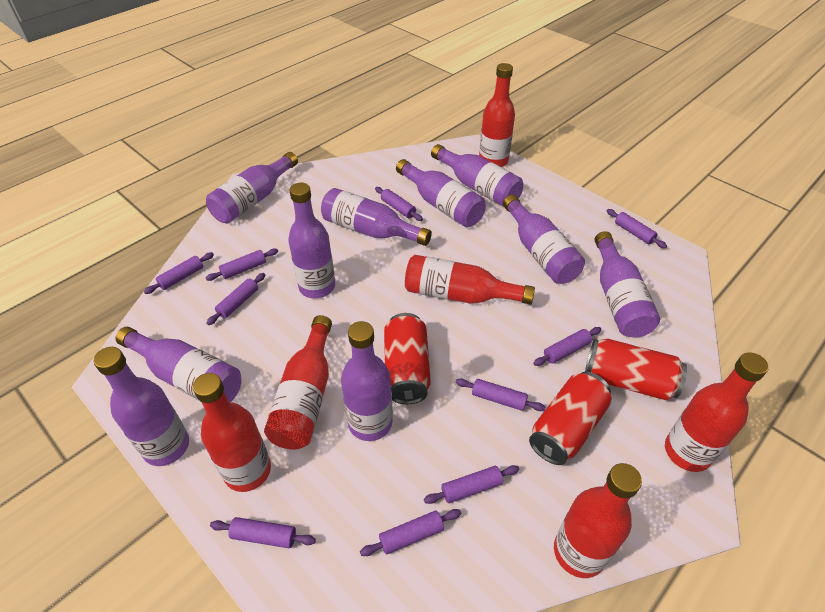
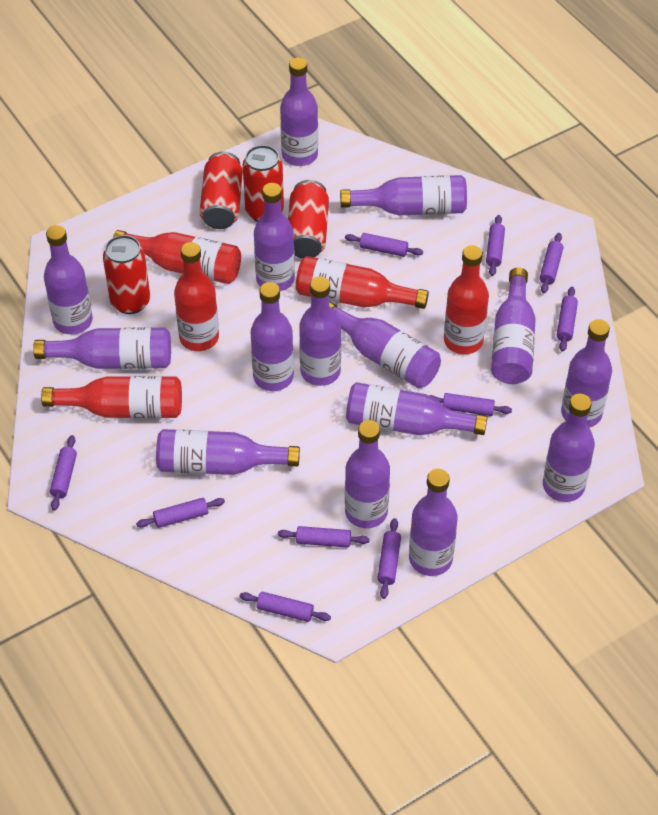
purple bottle: [94,347,189,466] [116,327,241,402] [206,152,298,224] [288,183,335,298] [321,188,432,246] [341,321,393,441] [396,159,486,227] [431,144,523,207] [503,195,585,284] [595,231,660,338] = 10 -> [33,327,171,369] [44,225,93,334] [156,429,300,475] [251,282,294,391] [254,183,295,291] [280,57,318,166] [299,277,341,386] [329,301,441,388] [340,175,467,215] [345,420,390,528] [346,382,487,435] [409,469,458,576] [491,267,536,384] [543,394,595,502] [561,319,612,428] = 15
red bottle: [193,373,271,492] [264,315,332,450] [405,255,535,305] [479,63,515,167] [554,463,642,578] [665,352,768,472] = 6 -> [41,376,182,418] [113,230,241,284] [174,242,219,351] [296,256,429,309] [444,245,489,354] = 5
red can: [384,313,431,404] [529,372,612,465] [585,339,687,401] = 3 -> [103,235,150,314] [200,151,243,229] [243,145,284,222] [288,180,329,259] = 4

